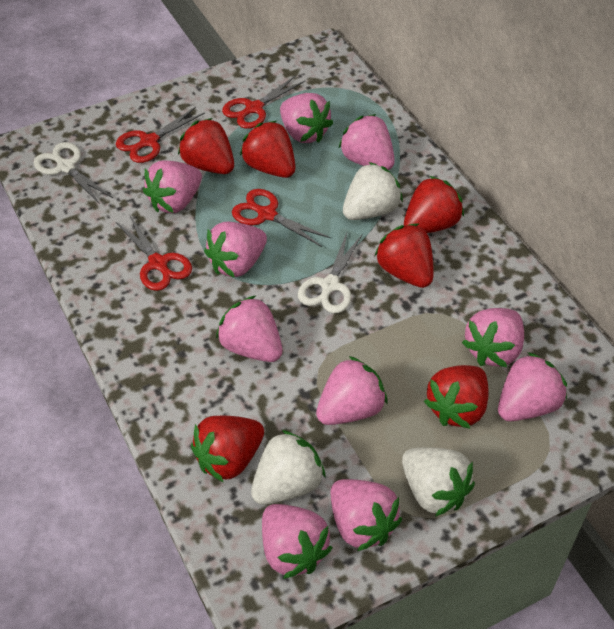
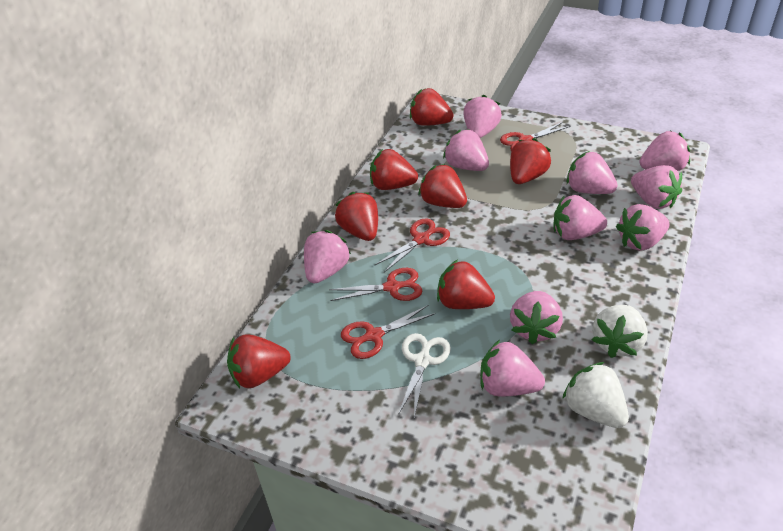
red strawberry: [178,118,234,174] [191,416,264,483] [240,121,295,178] [375,224,434,288] [404,176,464,233] [424,365,489,429] = 6 -> [227,334,291,388] [335,192,378,241] [370,149,418,190] [410,88,453,126] [418,164,467,208] [437,259,495,309] [510,138,551,184] = 7
white scissors: [33,142,113,204] [298,233,362,313] = 2 -> [398,333,451,418] = 1
white strawberry: [251,430,326,505] [343,162,403,220] [402,447,475,517] = 3 -> [562,362,629,428] [592,305,648,358] = 2

